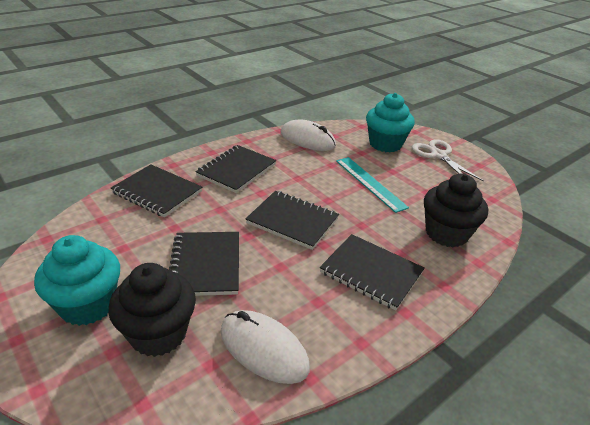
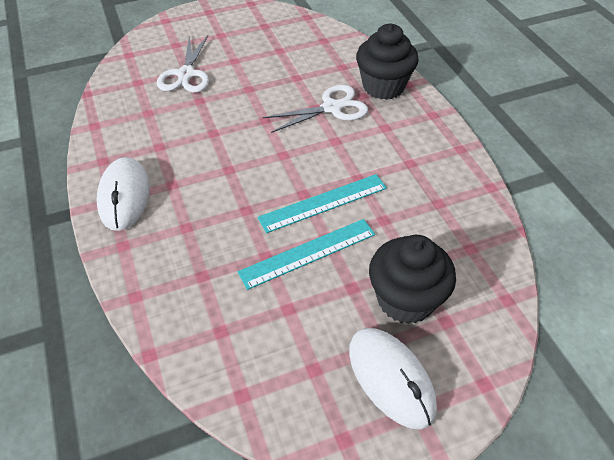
black notebook: [111,164,202,218] [169,232,239,296] [195,145,276,193] [245,191,339,250] [320,234,425,311] = 5 -> none = 0
turquoise cupcake: [34,235,120,326] [366,93,415,152] = 2 -> none = 0
turquoise ruler: [336,157,409,213] = 1 -> [238,219,375,290] [258,174,387,233] = 2
white scissors: [412,139,484,182] = 1 -> [157,35,209,93] [263,85,368,133] = 2

